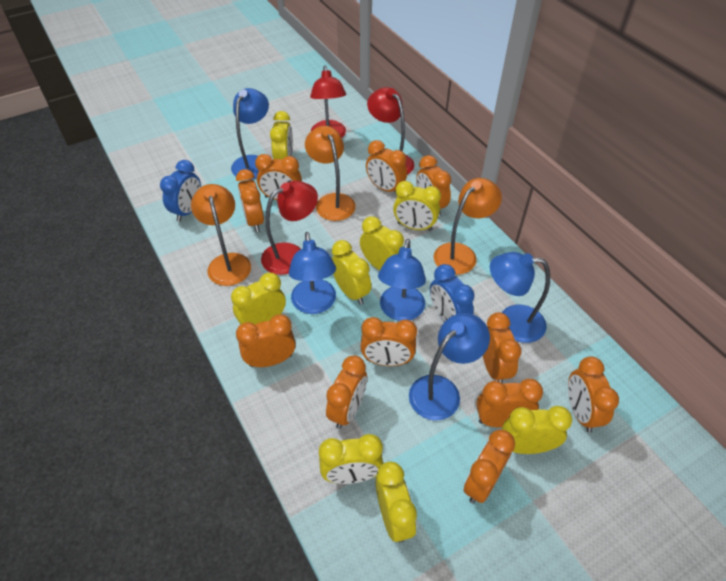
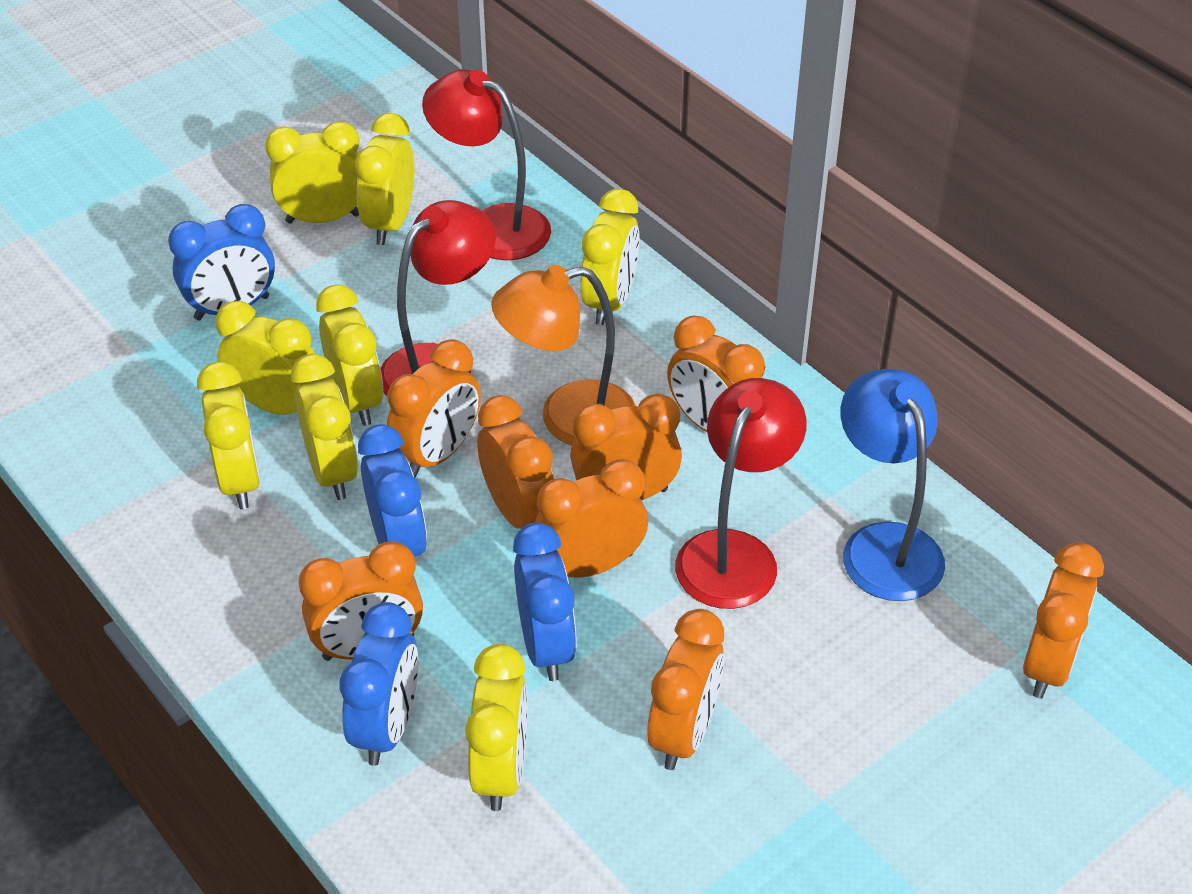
blue clock: [160,160,201,222] [430,264,475,322] = 2 -> [168,204,275,321] [340,602,419,766] [358,424,427,557] [513,522,577,681] = 4
blue lamp: [231,88,269,180] [289,232,336,314] [378,239,426,321] [409,313,490,421] [490,252,550,343] = 5 -> [841,369,945,601] = 1
orange clock: [236,169,264,232] [236,314,296,367] [255,154,302,200] [326,355,367,429] [360,317,417,366] [366,140,407,193] [416,155,451,216] [464,429,515,503] [476,379,543,428] [483,312,521,383] [568,356,619,433] = 11 -> [299,541,423,661] [387,339,481,478] [477,395,554,529] [535,459,648,578] [570,394,682,500] [647,609,724,770] [667,316,765,432] [1023,542,1104,699] = 8
orange lamp: [191,184,251,286] [305,126,356,221] [434,178,502,275] = 3 -> [491,265,636,445] = 1

